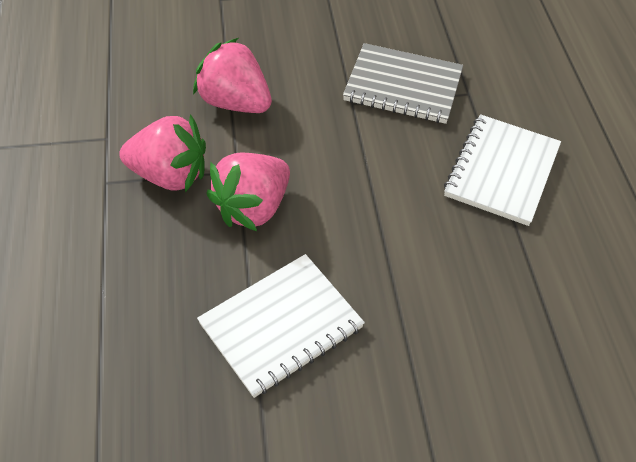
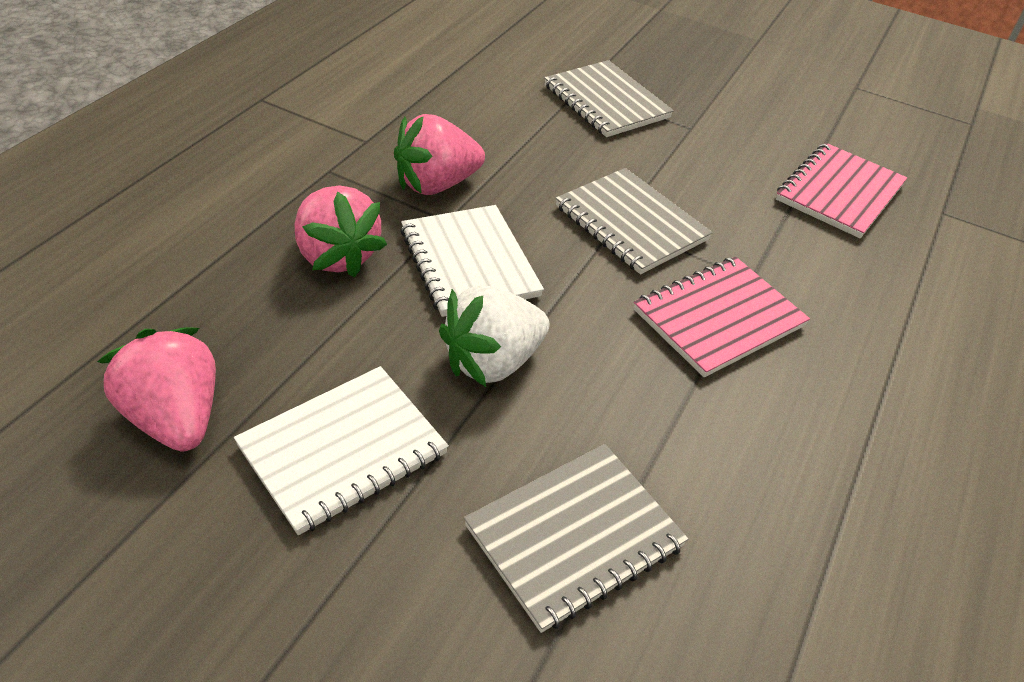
grey notebook: [343,43,463,124] = 1 -> [464,444,688,633] [544,60,674,137] [556,168,712,274] = 3
pink notebook: none = 0 -> [634,257,810,378] [776,143,907,238] = 2
white strawberry: none = 0 -> [439,285,549,387] = 1

